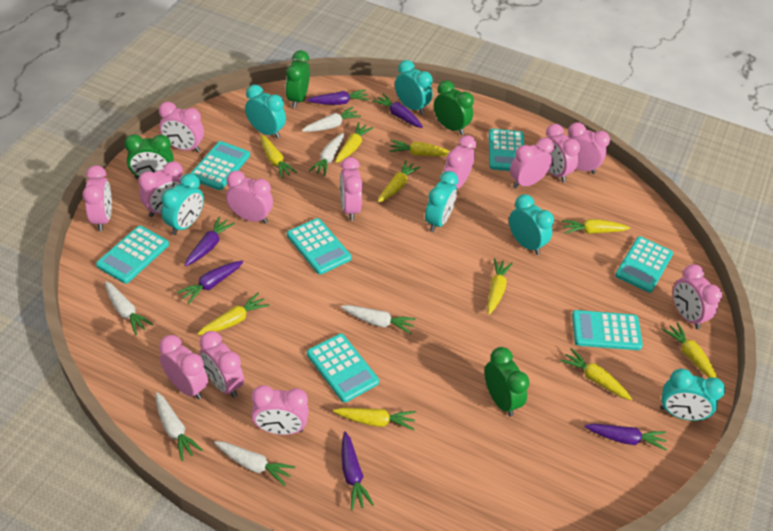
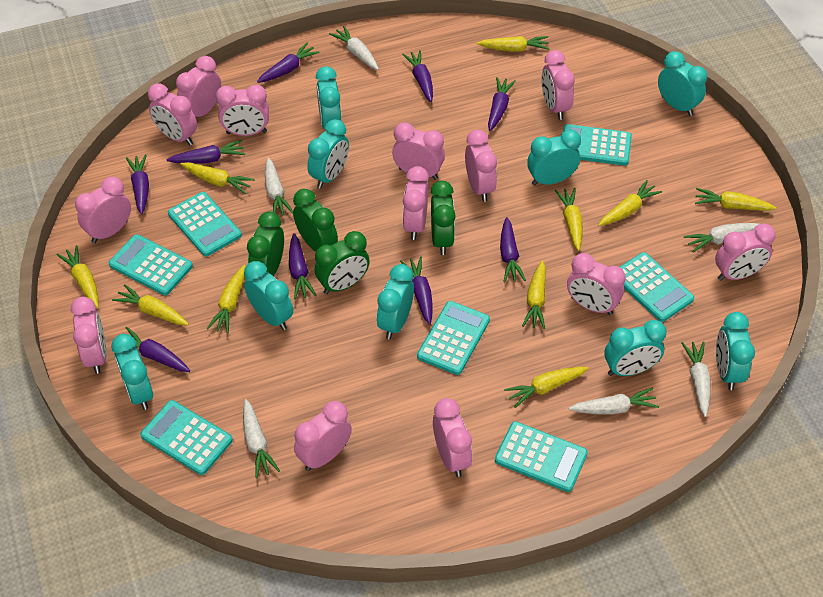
purple carrot: [177,261,243,304] [184,216,235,266] [307,89,369,105] [341,431,374,510] [372,94,423,128] [584,423,667,451] = 6 -> [126,154,149,215] [126,327,190,372] [166,140,245,164] [257,43,320,83] [289,233,317,300] [400,256,433,325] [402,50,433,102] [488,77,516,131] [500,217,526,282] = 9
turquoise clock: [161,173,204,235] [245,85,286,139] [395,60,433,115] [425,171,458,232] [509,194,554,255] [660,369,725,421] = 6 -> [111,334,153,410] [244,261,293,330] [307,119,349,189] [316,66,341,129] [377,264,414,339] [527,129,581,186] [604,320,667,376] [658,51,707,116] [716,312,755,390] = 9

